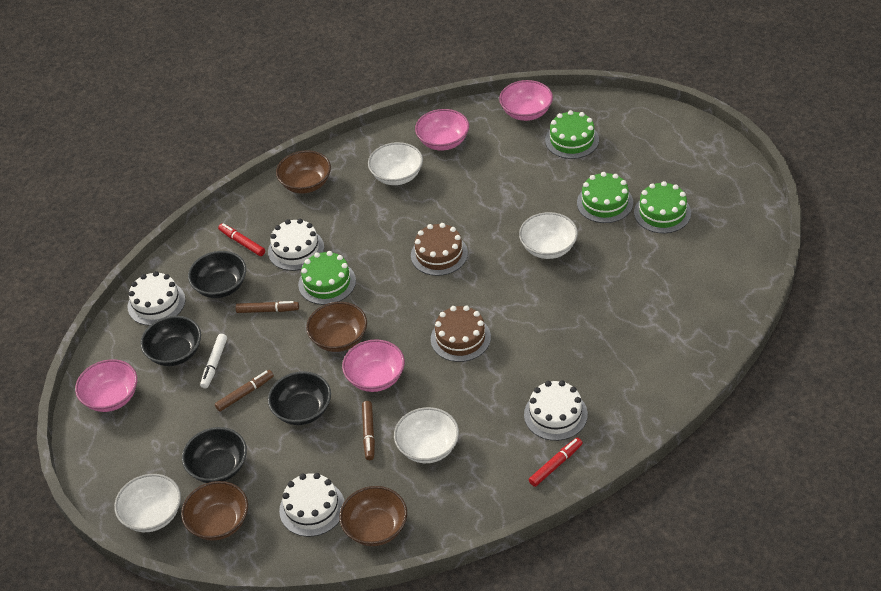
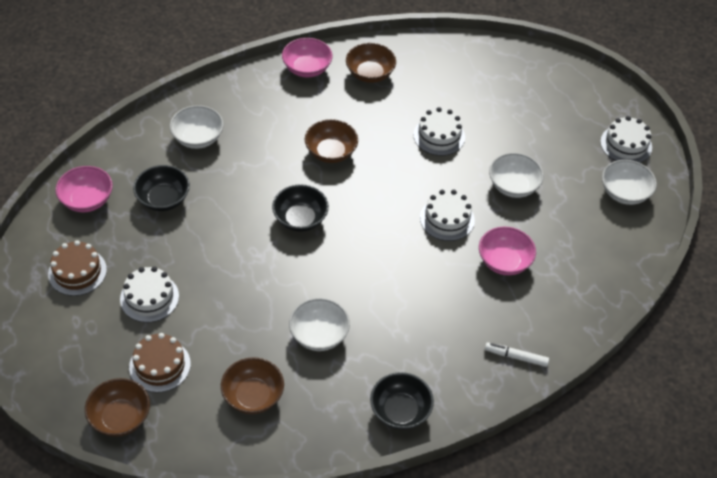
black bowl: [140,316,201,366] [182,427,247,483] [188,251,246,298] [268,371,331,425] = 4 -> [133,165,190,211] [272,184,329,232] [370,372,434,430] = 3
brown marker: [215,370,274,412] [236,301,299,313] [362,401,375,460] = 3 -> none = 0
green cake: [298,251,356,305] [545,110,599,159] [577,172,633,223] [634,181,691,233] = 4 -> none = 0
pink bowl: [75,359,137,412] [342,339,405,392] [415,109,469,150] [499,80,553,121] = 4 -> [55,166,113,212] [282,38,333,77] [479,227,536,275] = 3
red marker: [218,223,265,256] [529,437,582,487] = 2 -> none = 0

